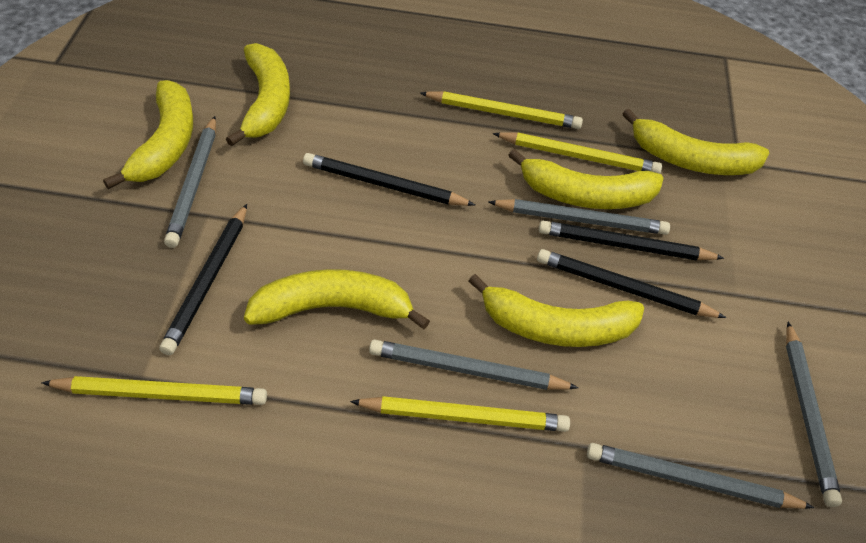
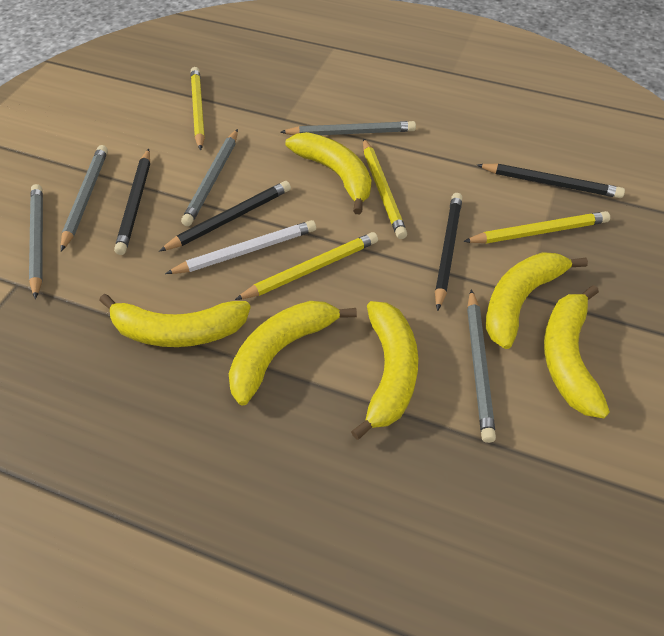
white pencil: none = 0 -> [165,220,316,274] = 1

